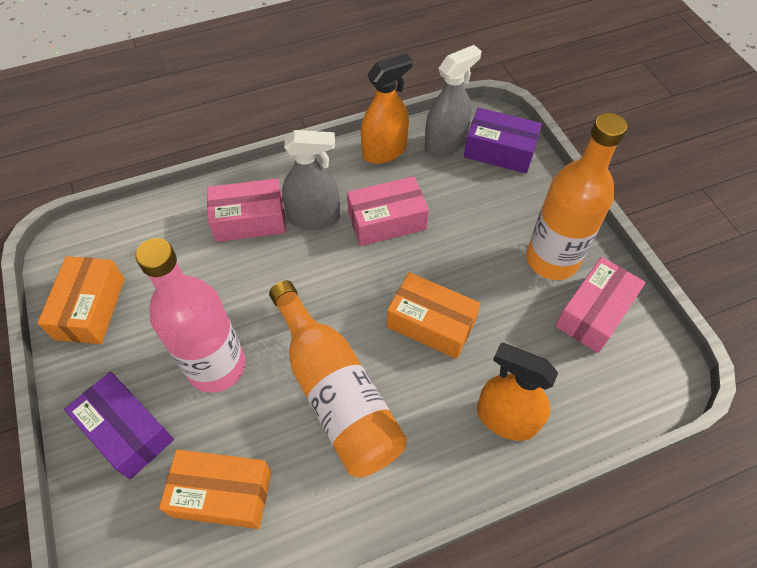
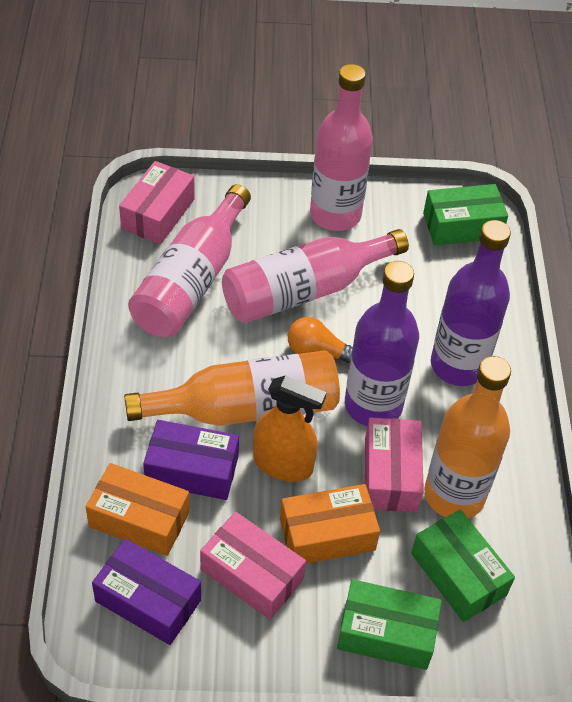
green box: none = 0 -> [337,579,442,670] [411,509,515,622] [423,184,508,245] = 3
grey spray bottle: [282,130,340,230] [425,45,482,157] = 2 -> none = 0
orange box: [38,256,125,344] [159,450,271,529] [387,272,481,359] = 3 -> [86,463,190,556] [280,484,380,564] = 2
orange light bulb: none = 0 -> [288,317,353,363] = 1
orange spray bottle: [361,53,413,164] [477,343,558,441] = 2 -> [253,375,326,482] = 1
pink bottle: [135,238,246,393] = 1 -> [128,184,251,337] [222,229,409,323] [310,64,373,231] = 3
purple bottle: none = 0 -> [345,261,419,426] [431,220,511,386] = 2

